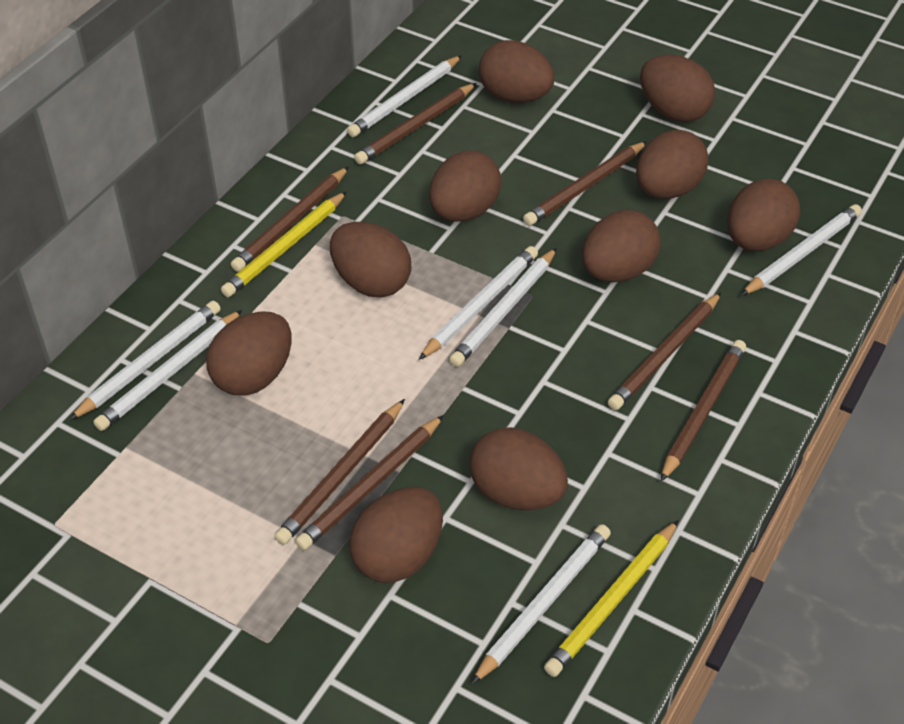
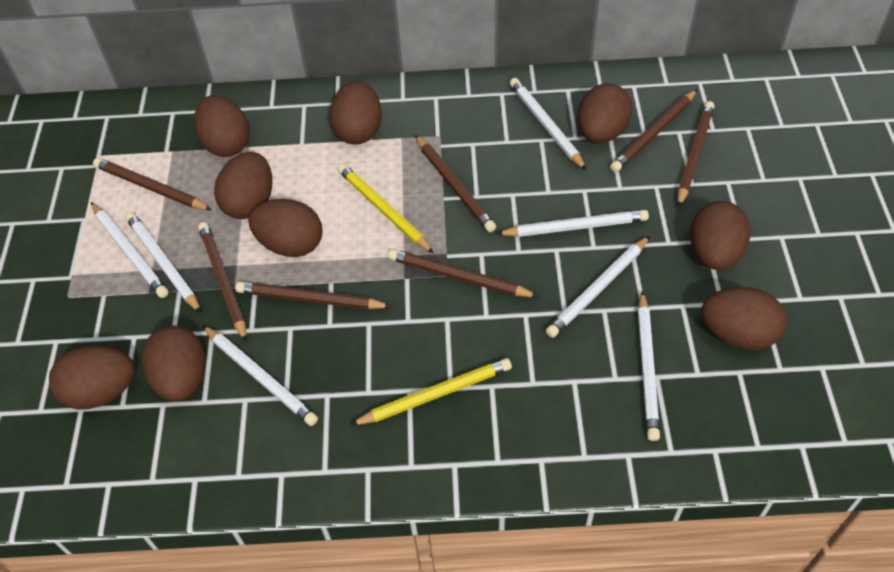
brown egg: [206,311,292,396] [330,222,411,297] [349,487,443,583] [429,151,501,222] [469,427,568,510] [479,40,555,103] [582,210,661,282] [636,130,708,199] [640,55,715,122] [727,179,800,251] = 10 -> [49,345,135,410] [141,326,206,402] [194,95,250,157] [214,152,272,219] [248,199,323,257] [329,81,382,145] [577,83,632,143] [690,201,750,270] [701,287,787,350] = 9

